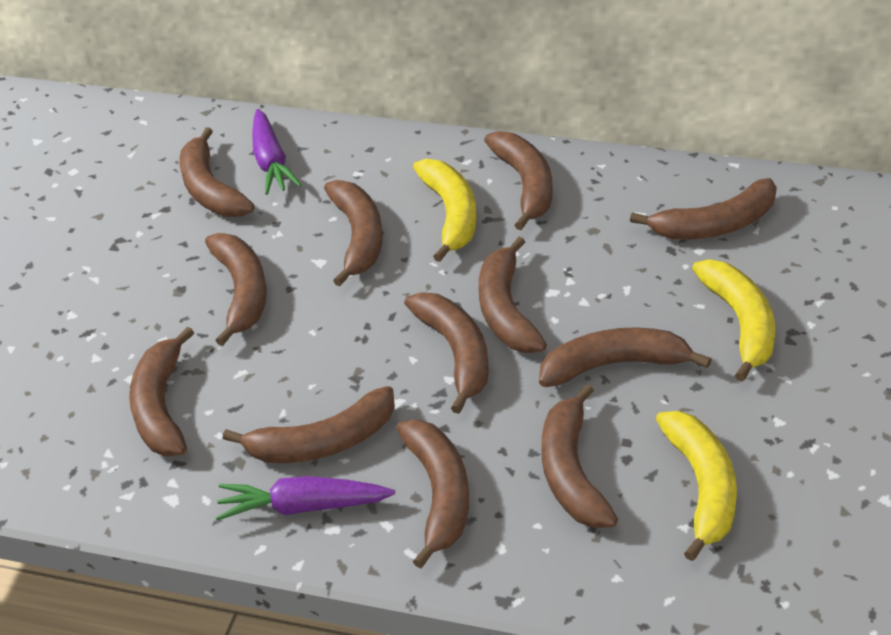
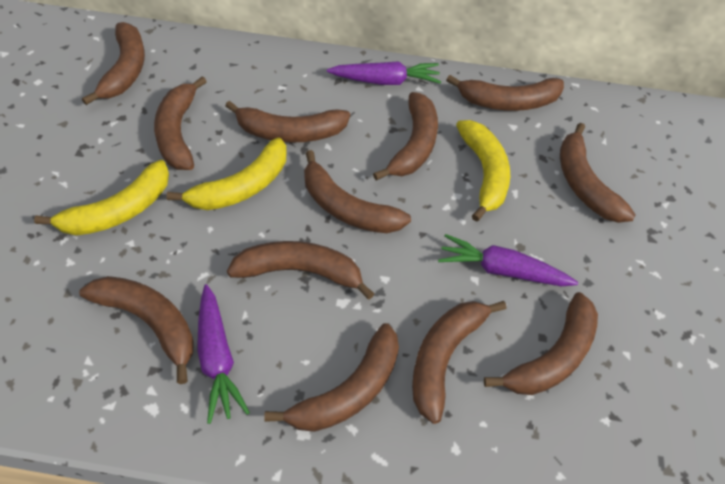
purple carrot: [216,476,395,521] [252,109,302,195] = 2 -> [197,284,250,424] [327,61,441,85] [438,234,578,286] = 3

